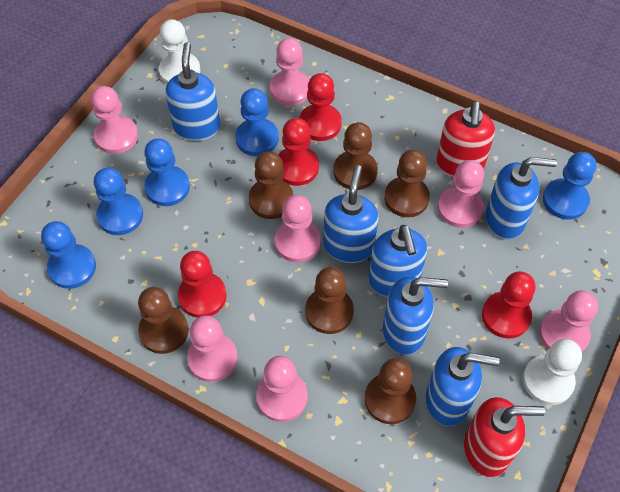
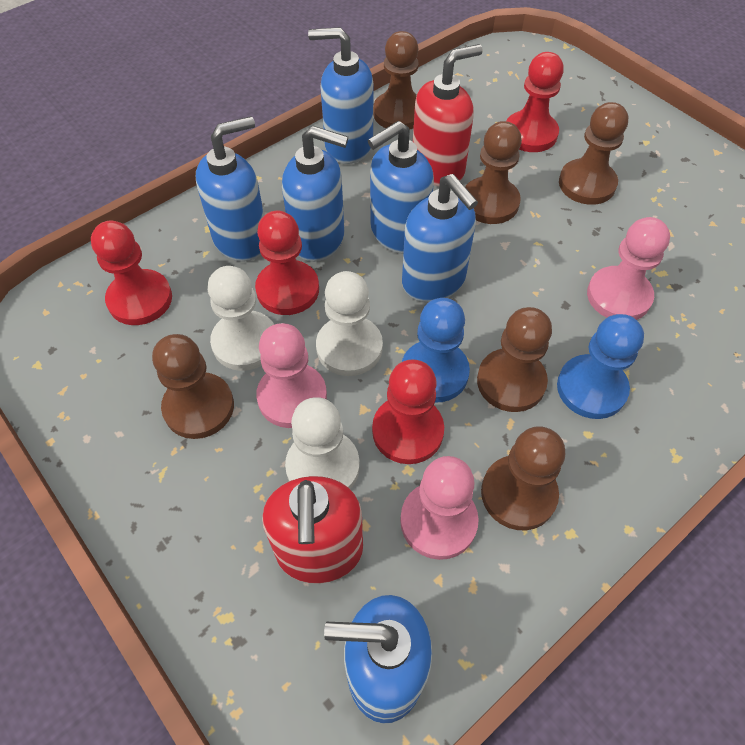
blue pawn: [41,221,96,289] [94,168,143,235] [144,138,190,206] [235,88,279,156] [543,152,596,220] = 5 -> [402,298,470,403] [557,314,644,419] = 2
pink pawn: [91,86,138,154] [187,315,238,382] [256,356,307,422] [270,38,310,106] [275,195,321,263] [438,160,484,228] [539,290,598,352] = 7 -> [256,323,327,428] [400,456,479,560] [587,217,670,320] = 3
white pawn: [159,19,200,84] [523,339,582,405] = 2 -> [208,266,274,371] [285,397,360,489] [316,271,383,376] = 3

